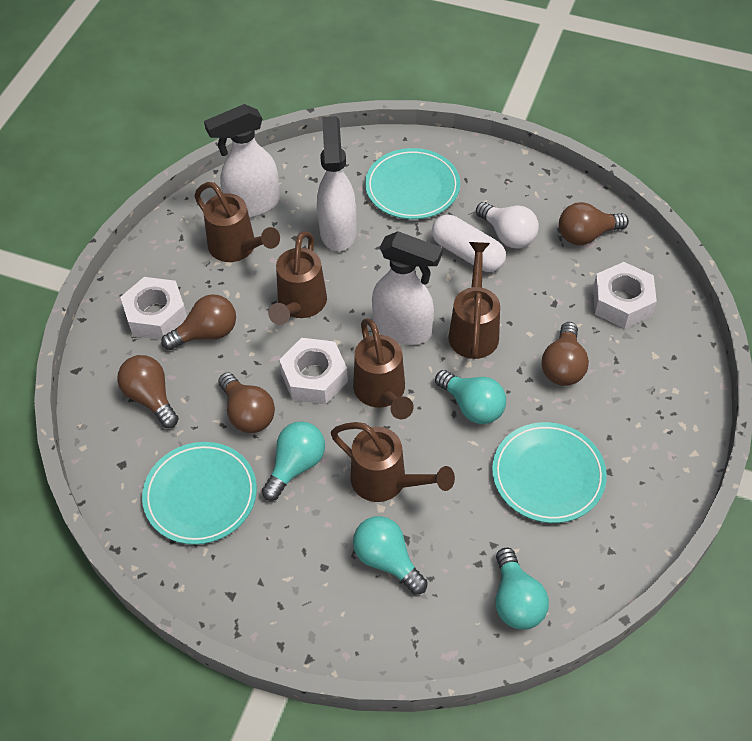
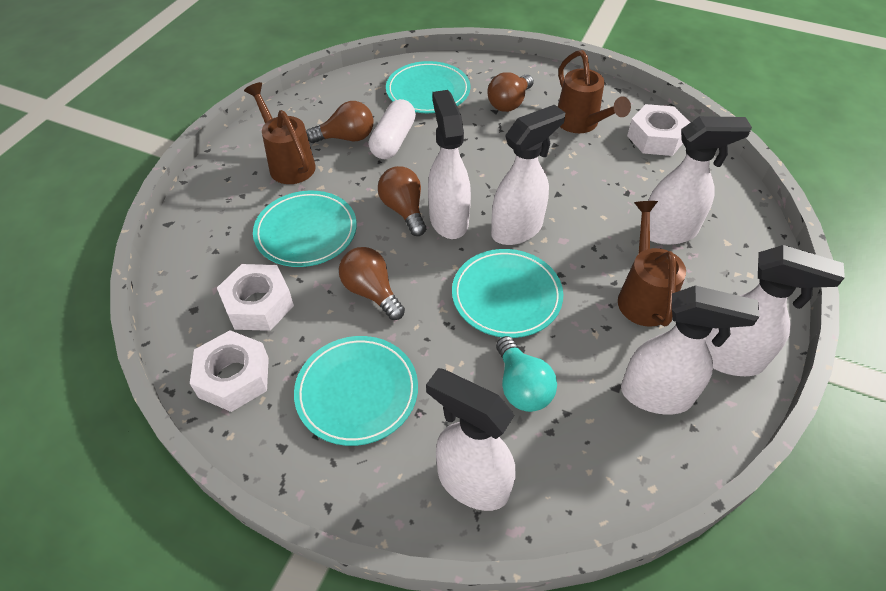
brown light bulb: [117,355,179,428] [161,294,236,350] [218,373,275,433] [542,322,589,386] [559,202,629,245] = 5 -> [306,101,373,143] [339,247,405,320] [378,166,426,236] [487,72,534,112] = 4
brown watering can: [194,182,280,262] [268,231,327,325] [331,422,455,502] [353,318,414,419] [448,242,500,359] = 5 -> [244,82,316,184] [558,50,631,133] [618,201,686,327] = 3
turquoise light bulb: [262,421,325,501] [353,516,428,594] [435,370,506,424] [495,548,549,630] = 4 -> [496,336,557,412] = 1
turquoise plate: [142,442,257,545] [365,148,460,219] [492,422,607,523] = 3 -> [253,191,357,267] [294,336,418,446] [386,61,471,113] [452,249,563,338] = 4
white light bulb: [476,202,539,249] = 1 -> none = 0
white spray bottle: [204,104,280,218] [317,116,356,251] [372,231,443,345] = 3 -> [426,368,515,511] [428,90,471,239] [491,105,565,245] [621,285,760,415] [640,116,752,245] [706,245,845,376] = 6

